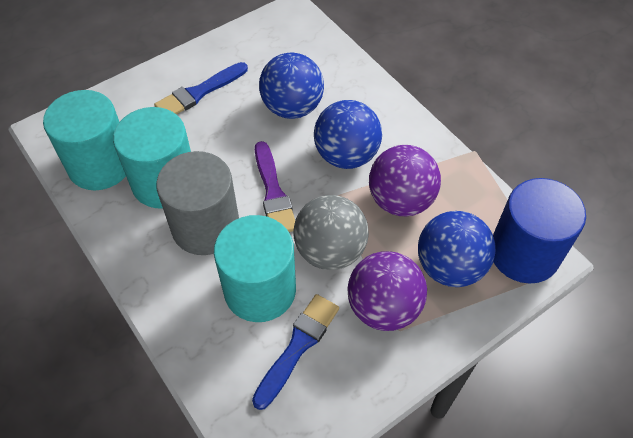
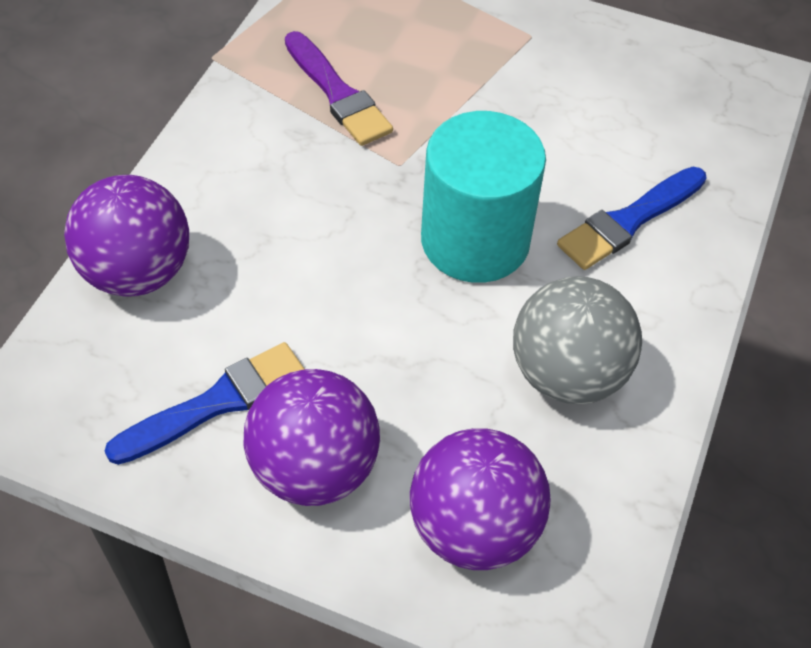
blue ball: [259,53,324,119] [314,100,382,169] [418,211,496,287] = 3 -> none = 0
blue cylinder: [493,178,586,284] = 1 -> none = 0
grey cylinder: [156,151,239,255] = 1 -> none = 0
purple ball: [347,251,427,331] [369,145,441,216] = 2 -> [64,175,189,297] [243,369,380,506] [410,428,551,570] = 3
turquoise cylinder: [43,90,126,190] [113,107,191,209] [214,215,296,322] = 3 -> [421,111,546,283] = 1

